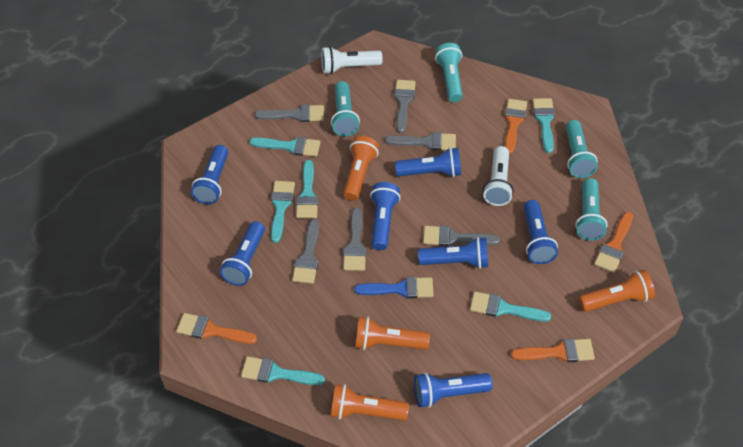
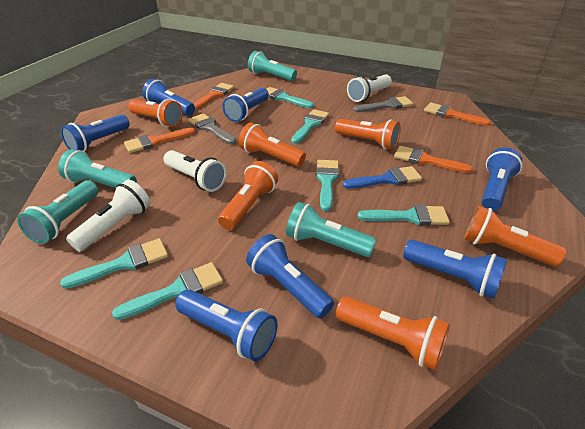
grey brush: [255,104,324,122] [292,219,319,284] [343,208,366,271] [385,132,456,151] [394,80,416,133] [423,226,500,247] = 6 -> [188,114,236,144] [353,96,414,112] = 2
orange flashlight: [330,384,409,421] [343,136,379,201] [355,316,430,350] [579,270,655,312] = 4 -> [128,99,183,127] [218,161,278,230] [238,122,306,167] [335,119,401,150] [336,296,450,370] [464,206,566,267] = 6
white flashlight: [321,46,383,74] [483,146,514,206] = 2 -> [66,180,151,252] [163,150,226,192] [347,74,392,102] = 3

